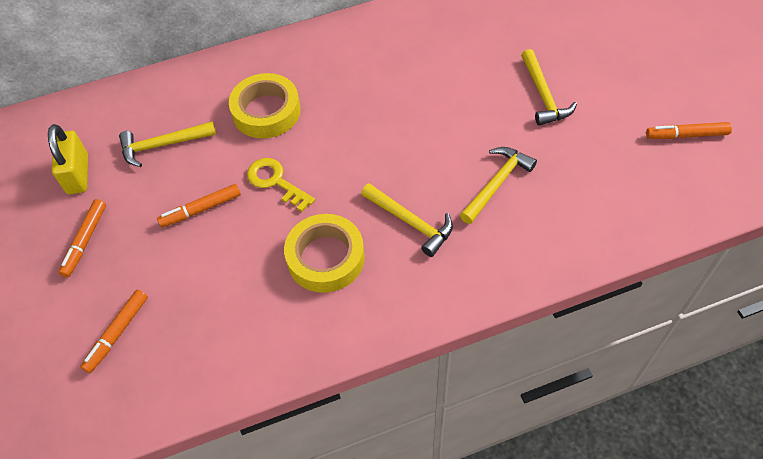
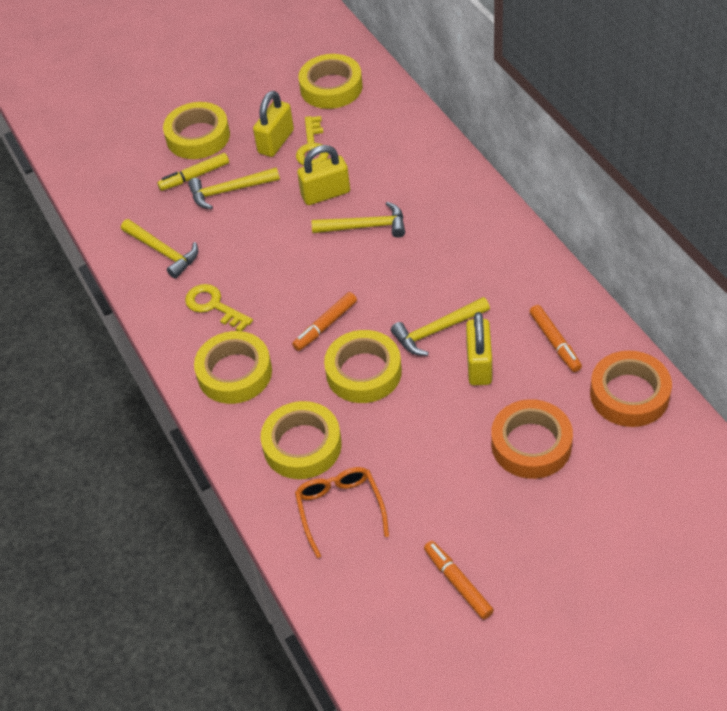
orange glasses: none = 0 -> [295,467,389,558] = 1
orange marker: [58,199,106,277] [80,290,148,373] [157,184,241,227] [646,122,732,139] = 4 -> [292,292,357,351] [424,541,494,619] [529,305,582,372] = 3
orange tape: none = 0 -> [491,399,573,479] [590,351,672,427] = 2
yellow key: [247,158,315,212] = 1 -> [185,284,253,331] [296,116,329,166] = 2
yellow marker: none = 0 -> [157,153,229,191] = 1
yellow padlock: [48,124,88,195] = 1 -> [253,91,294,157] [297,145,350,205] [466,312,492,385] = 3
yellow tape: [229,73,301,139] [284,214,365,293] = 2 -> [163,102,230,159] [194,331,272,404] [261,401,342,479] [298,54,363,109] [324,330,402,403] = 5

